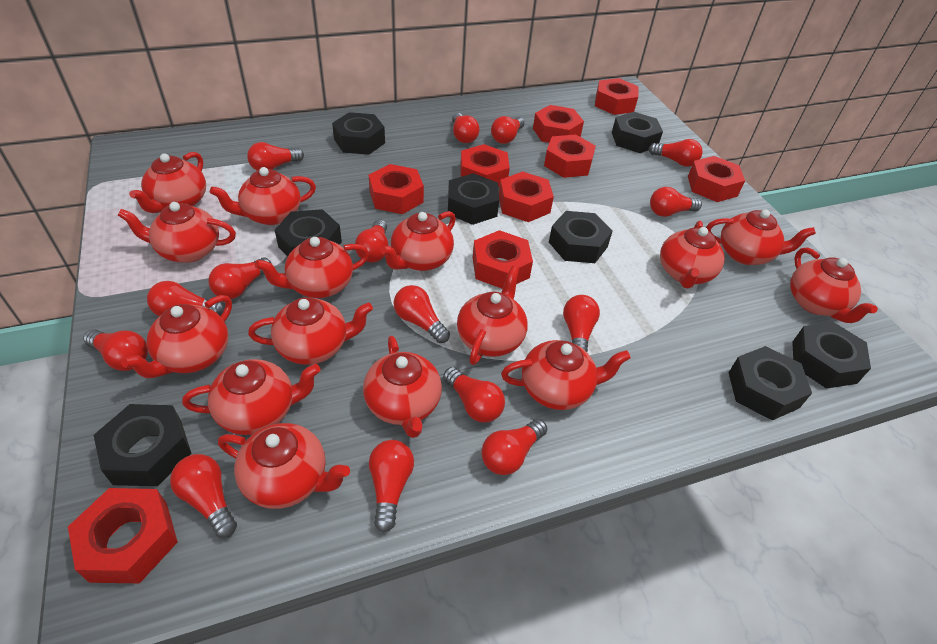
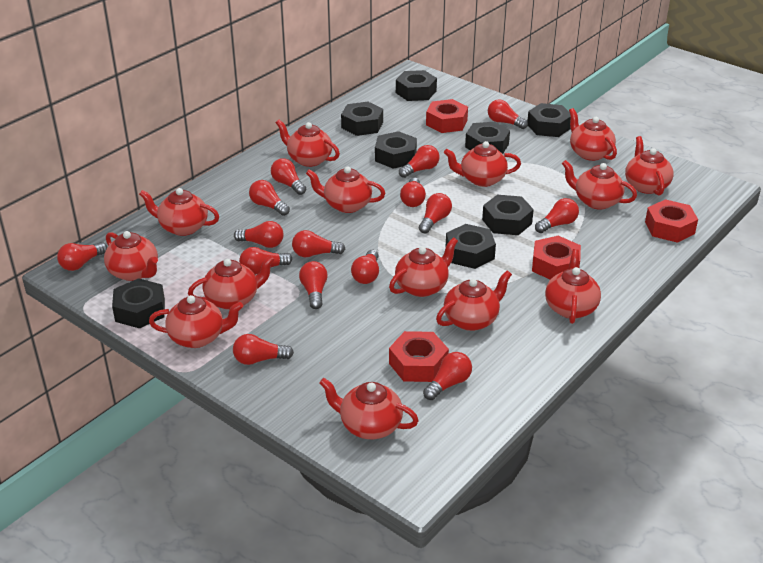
red nut: [68,488,178,583] [369,164,424,214] [460,144,510,187] [473,230,533,289] [499,171,554,222] [533,105,584,143] [544,135,596,178] [595,78,638,115] [688,156,745,202] = 9 -> [389,331,449,382] [426,99,468,133] [532,236,581,279] [645,199,698,243] = 4
red teapot: [118,202,236,263] [121,295,232,378] [129,152,206,213] [182,359,321,435] [210,167,316,225] [218,423,350,509] [248,297,373,365] [255,237,369,298] [363,336,442,438] [380,211,456,271] [457,266,528,365] [501,340,631,410] [660,221,725,289] [706,209,816,265] [790,247,878,323] = 15 -> [104,231,158,281] [139,188,219,236] [149,295,243,348] [188,255,275,310] [276,120,340,167] [306,166,385,213] [320,378,419,439] [389,237,458,297] [436,270,512,331] [444,141,521,187] [545,249,601,324] [562,160,637,210] [569,108,617,161] [625,136,674,196] = 14

